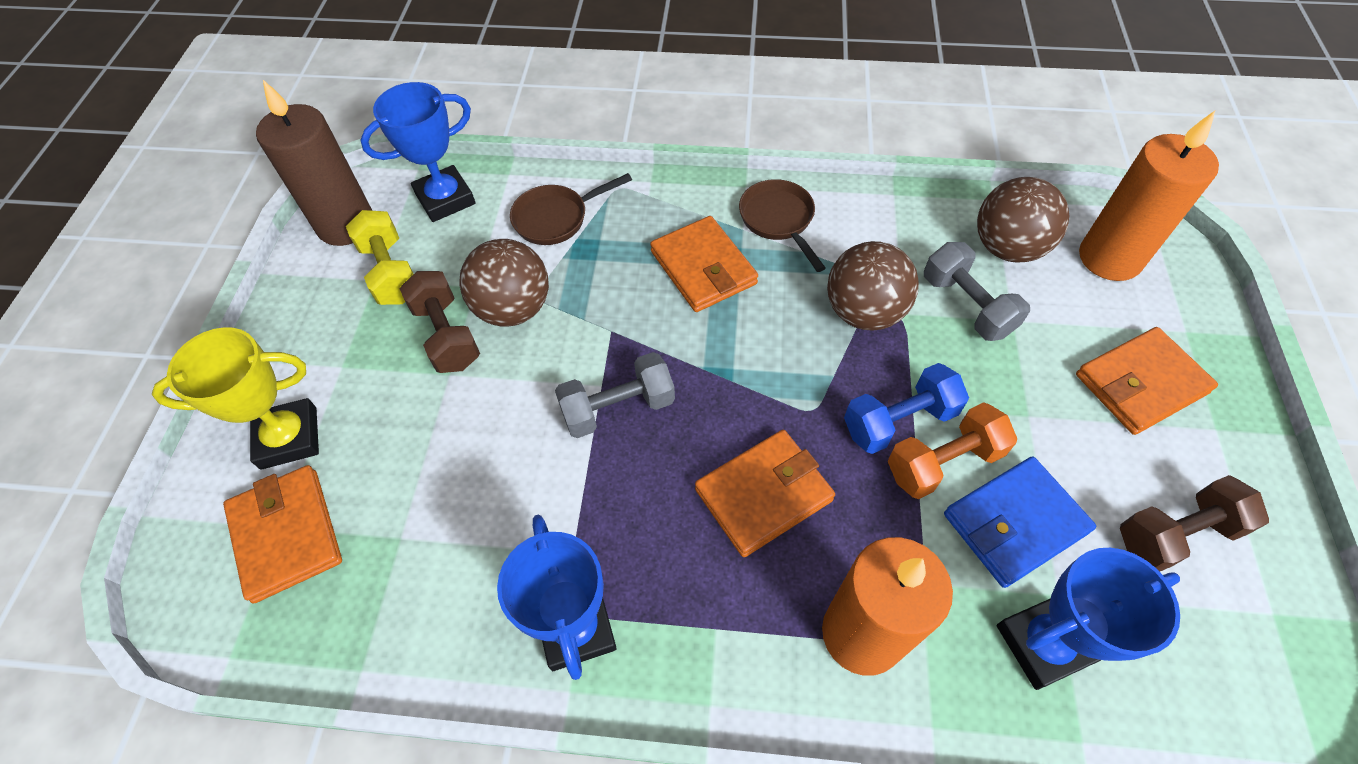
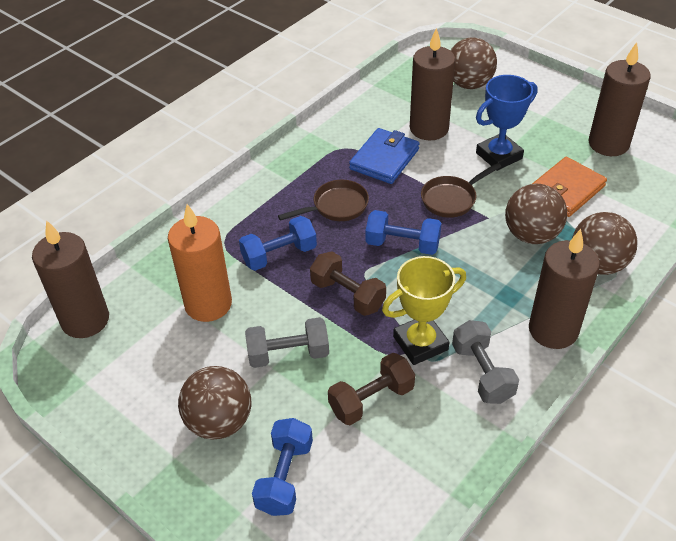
blue dumbbell: [844,363,969,454] = 1 -> [239,216,317,271] [252,418,313,516] [365,210,441,255] = 3
blue trophy: [360,82,476,222] [497,515,616,680] [997,548,1180,690] = 3 -> [476,75,538,171] = 1
brown ball: [459,239,549,327] [827,241,919,331] [977,177,1070,263] = 3 -> [178,366,251,440] [450,37,497,89] [505,184,567,244] [572,212,637,275] = 4
brown candle: [256,80,373,246] = 1 -> [32,220,109,338] [410,28,455,140] [529,229,600,349] [589,42,651,156] = 4
orange candle: [822,537,953,676] [1079,111,1219,281] = 2 -> [168,204,232,322] = 1
orange dumbbell: [888,402,1017,499] = 1 -> none = 0
orange wallet: [223,465,342,603] [650,216,758,312] [695,430,835,557] [1076,327,1218,435] = 4 -> [532,157,607,217] = 1
yellow dumbbell: [346,210,413,305] = 1 -> none = 0

